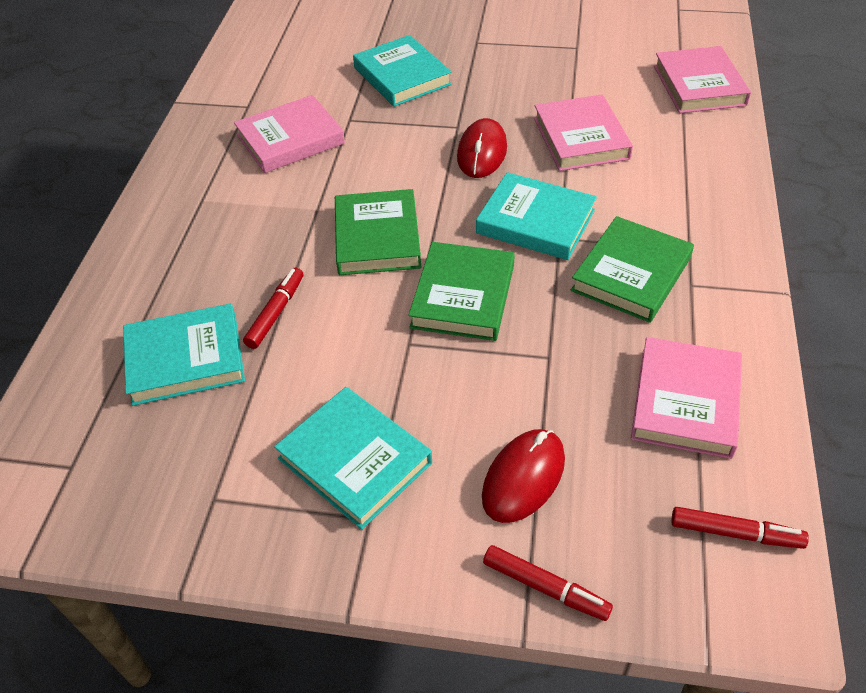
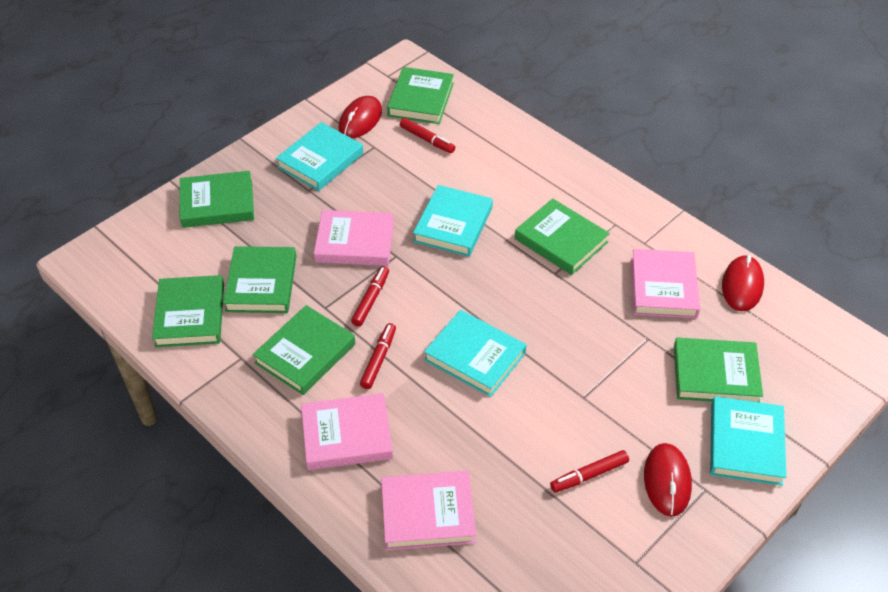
green book: [335,189,422,275] [408,242,515,341] [571,216,694,323] = 3 -> [152,275,224,347] [180,171,254,228] [223,246,296,313] [253,305,355,395] [387,67,454,124] [515,198,610,275] [674,337,763,402] = 7
red marker: [243,267,304,349] [483,545,613,621] [671,507,809,549] = 3 -> [351,266,389,327] [360,323,396,389] [400,118,455,153] [550,450,629,492] = 4
red mouse: [457,118,507,178] [482,429,565,523] = 2 -> [338,96,382,138] [644,443,692,517] [722,255,764,311] = 3

